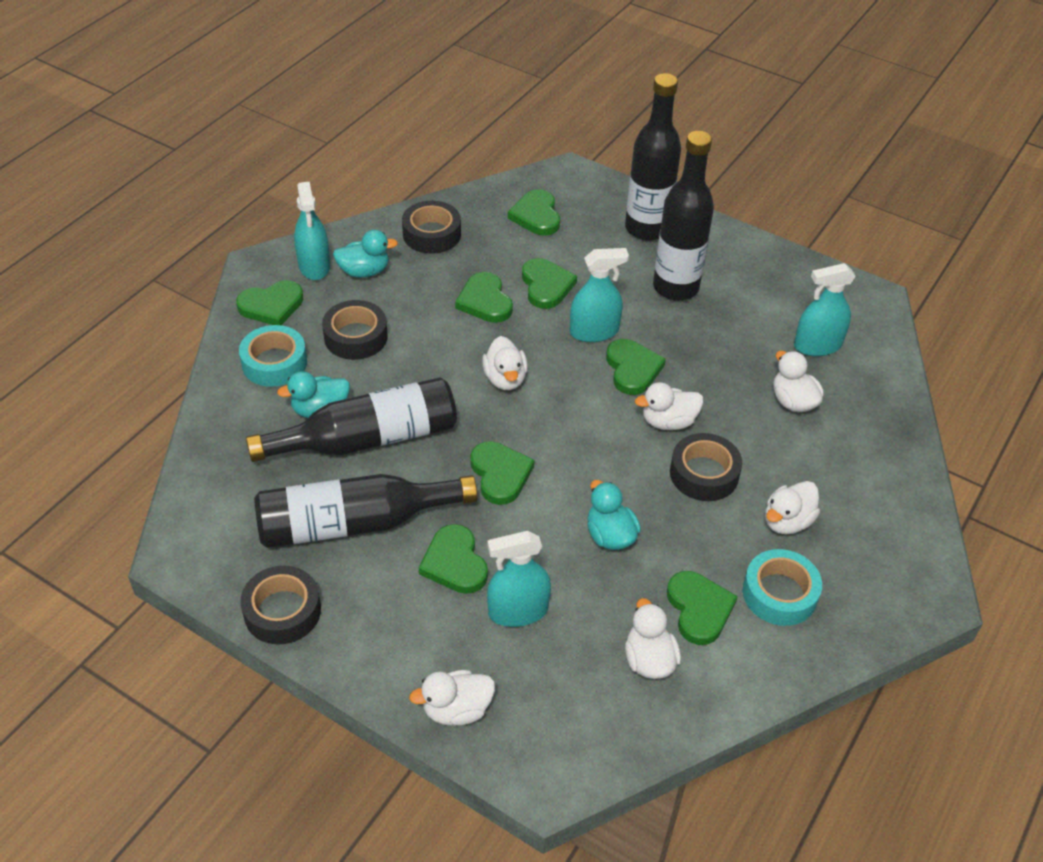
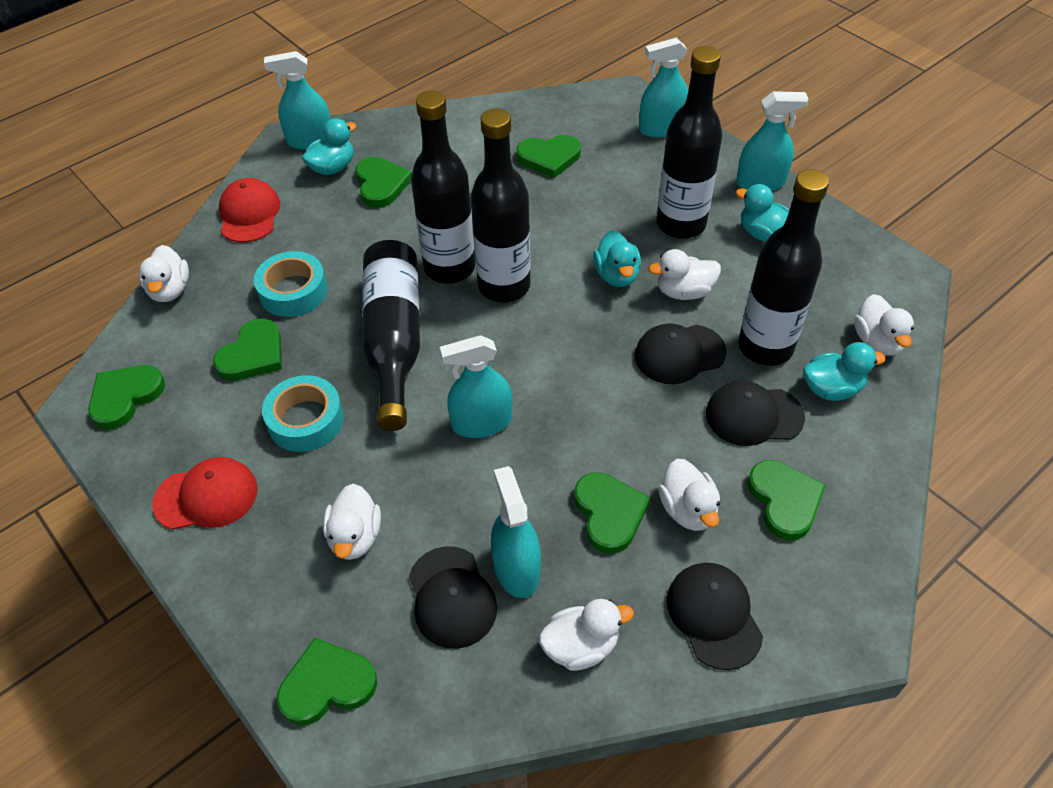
black bottle: [246,377,457,462] [254,474,478,548] [625,73,681,241] [653,131,714,301] = 4 -> [362,240,420,431] [411,91,475,284] [471,108,531,302] [656,46,722,239] [738,169,829,366] = 5
black cap: none = 0 -> [409,546,497,649] [635,323,727,384] [667,563,763,670] [706,381,805,446] = 4
black tape: [240,565,321,644] [322,300,388,360] [402,200,461,254] [670,433,742,501] = 4 -> none = 0
green heart: [236,280,303,325] [419,524,488,594] [455,272,513,323] [471,441,535,505] [508,189,560,236] [522,258,577,309] [606,339,666,395] [667,571,738,645] = 8 -> [88,365,165,430] [213,319,282,381] [277,638,377,726] [355,157,412,208] [516,135,581,178] [574,472,650,554] [747,460,826,541] = 7
red cap: none = 0 -> [152,457,258,530] [219,178,280,242] = 2
turquoise duck: [277,371,350,418] [333,230,398,278] [587,480,641,550] = 3 -> [302,118,357,175] [593,230,641,287] [736,184,789,242] [803,342,886,401] = 4
turquoise spray bottle: [294,181,330,280] [487,531,551,627] [570,248,629,342] [794,263,856,356] = 4 -> [264,51,331,150] [440,335,512,438] [491,466,541,598] [639,38,688,138] [736,91,808,191] = 5

